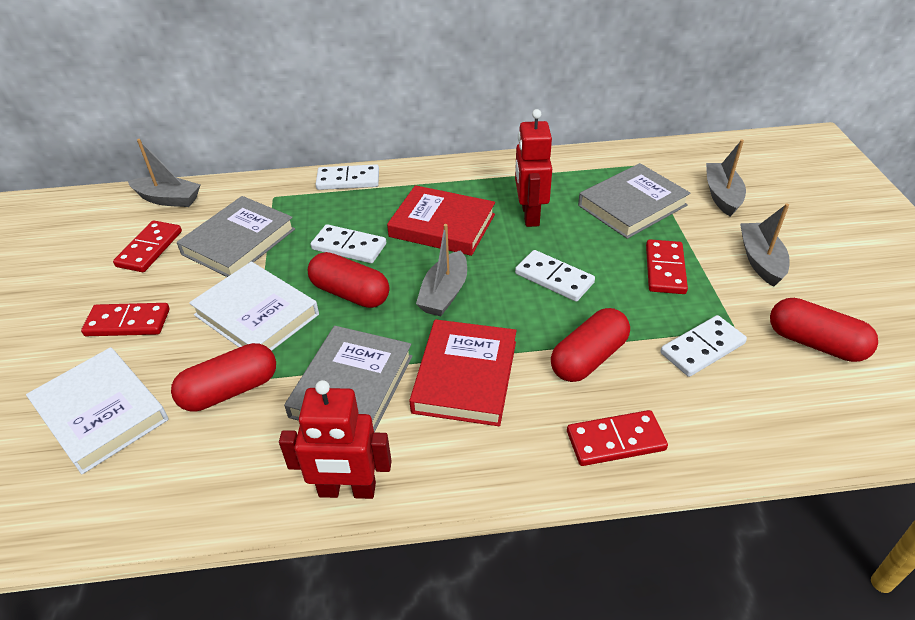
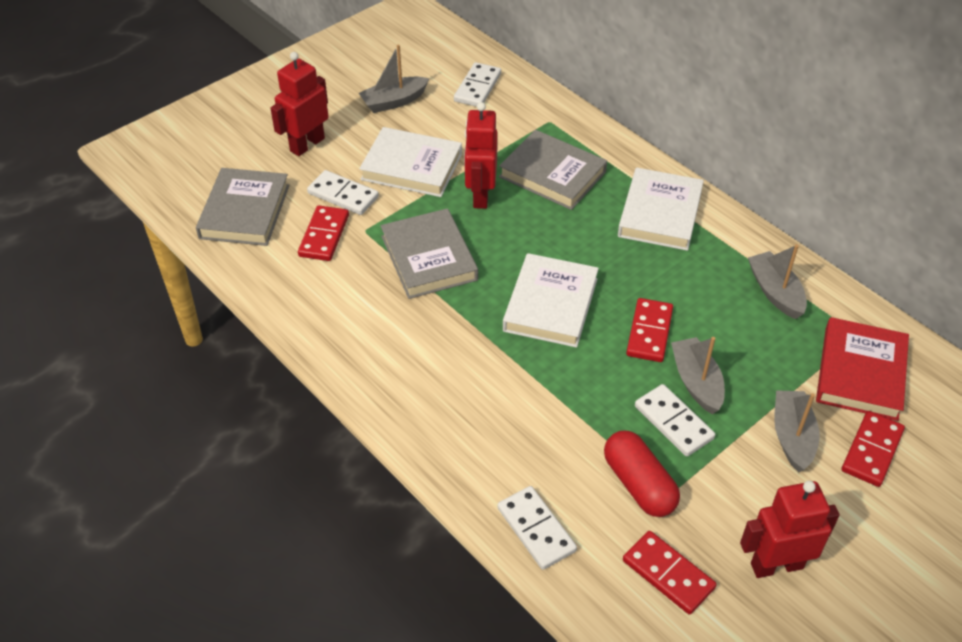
red book: [387,185,495,256] [409,319,517,426] = 2 -> [816,317,909,421] = 1
red capsule: [171,343,276,412] [308,252,389,308] [551,308,630,382] [770,298,878,362] = 4 -> [604,431,680,517] = 1
red robot: [279,380,392,499] [515,109,552,227] = 2 -> [270,52,329,156] [464,102,498,209] [740,481,839,578] = 3
white book: [26,347,169,474] [189,262,319,351] = 2 -> [359,127,462,197] [503,253,599,348] [618,168,704,251] = 3

